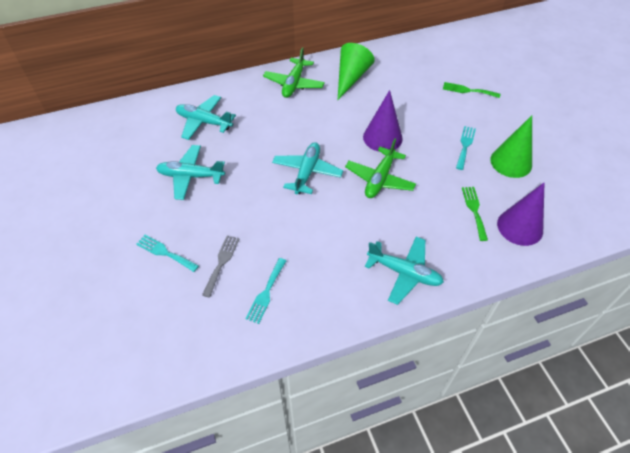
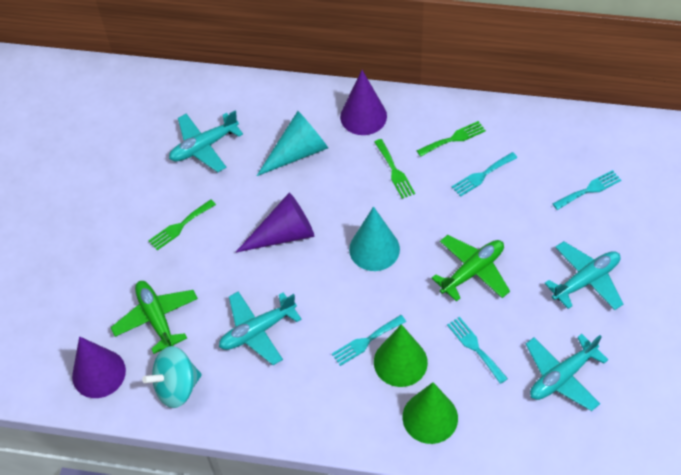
green fork: [443,82,500,98] [462,187,488,241] = 2 -> [148,200,216,250] [375,139,415,199] [416,121,486,157] = 3
grey fork: [202,236,239,298] = 1 -> none = 0
purple cone: [363,90,402,152] [497,182,545,246] = 2 -> [72,336,126,398] [235,193,314,253] [340,70,387,135] = 3
turquoise cone: none = 0 -> [257,111,328,176] [349,207,400,271] = 2
turquoise fork: [136,235,199,272] [245,258,286,324] [456,126,476,170] = 3 -> [332,315,406,366] [447,317,508,384] [452,152,517,197] [553,170,621,210] = 4
turquoise spinning top: none = 0 -> [142,346,202,408] = 1

